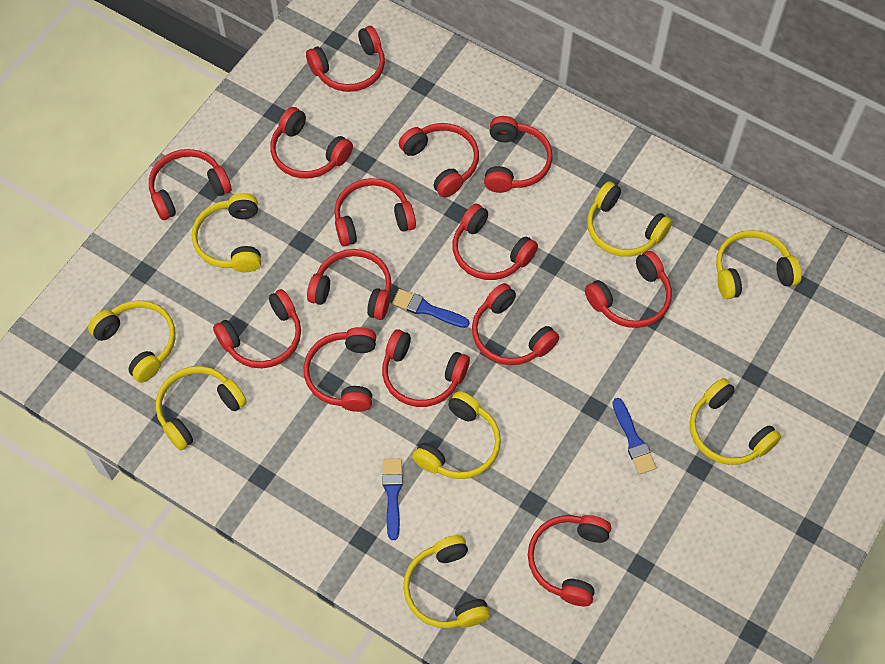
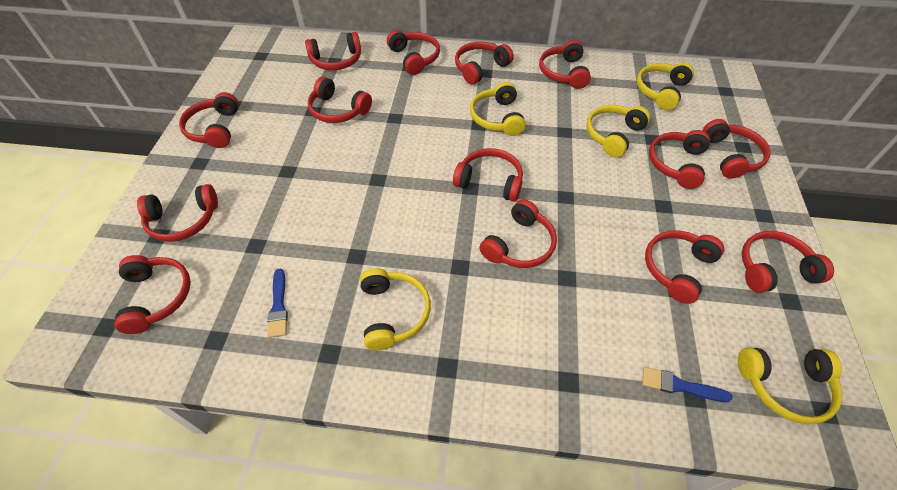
blue brush: [382,458,403,540] [392,289,469,328] [613,398,656,474] = 3 -> [267,269,288,338] [642,367,732,402] = 2
yellow headphones: [88,300,176,383] [156,366,247,450] [192,193,261,272] [403,535,490,628] [412,391,501,479] [587,181,672,257] [690,378,781,465] [716,230,802,299] = 8 -> [360,268,431,350] [470,82,526,136] [586,105,650,157] [636,63,694,110] [738,348,842,425] = 5

